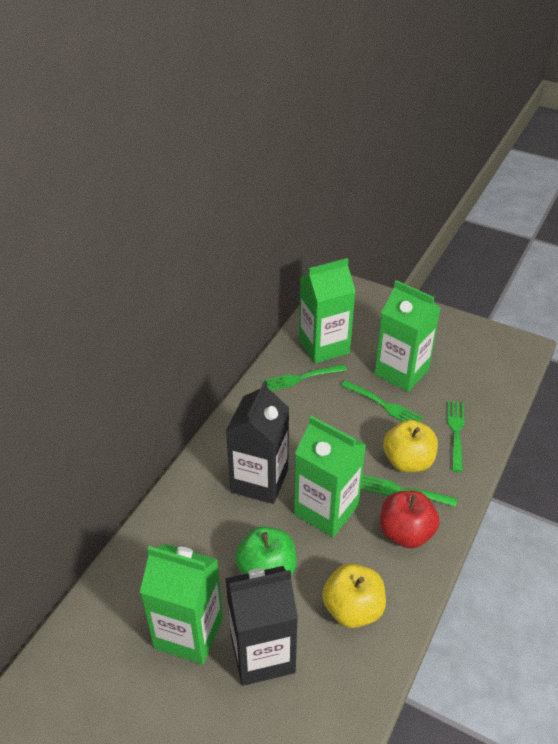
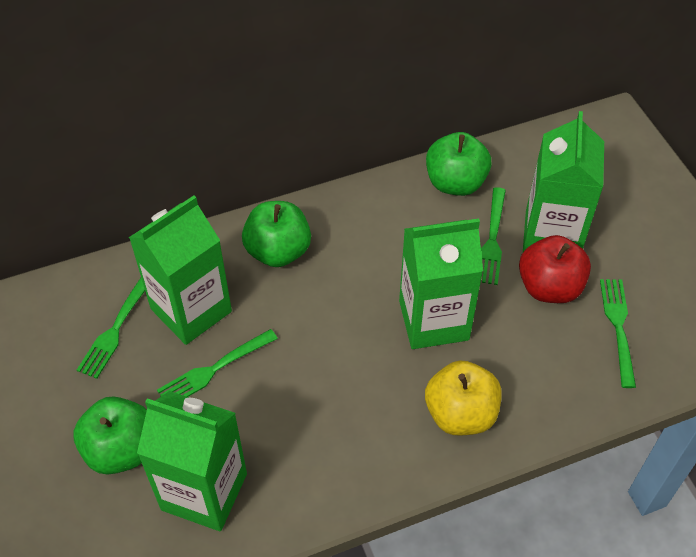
black carton: [225,566,298,686] [226,380,289,504] = 2 -> none = 0
green apple: [235,526,297,576] = 1 -> [73,396,147,474] [242,201,311,267] [426,132,491,196] = 3
yellow apple: [322,563,386,628] [383,420,438,472] = 2 -> [425,360,501,436] = 1

